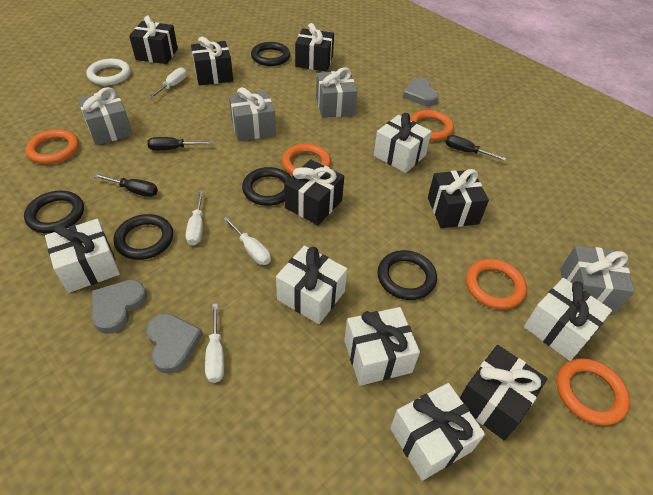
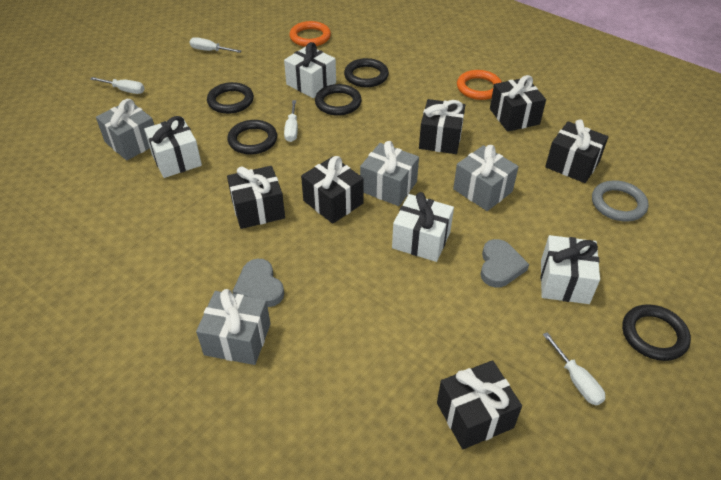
black screwdriver: [94,174,158,197] [147,137,213,150] [445,135,506,161] = 3 -> none = 0
grey heart: [92,280,147,334] [146,314,203,374] [403,78,439,106] = 3 -> [233,259,284,307] [481,239,529,287] = 2
grey ring: none = 0 -> [592,180,649,222] = 1
orange ring: [26,129,79,164] [282,143,331,175] [410,110,454,141] [466,259,527,310] [557,358,630,426] = 5 -> [289,21,331,47] [457,70,502,100] = 2
white gift: [45,219,120,293] [276,245,347,324] [344,307,420,386] [374,113,432,173] [390,383,485,481] [524,278,612,361] = 6 -> [144,116,202,178] [284,42,336,98] [392,192,454,262] [541,235,600,304] = 4
white ring: [87,59,131,85] = 1 -> none = 0

